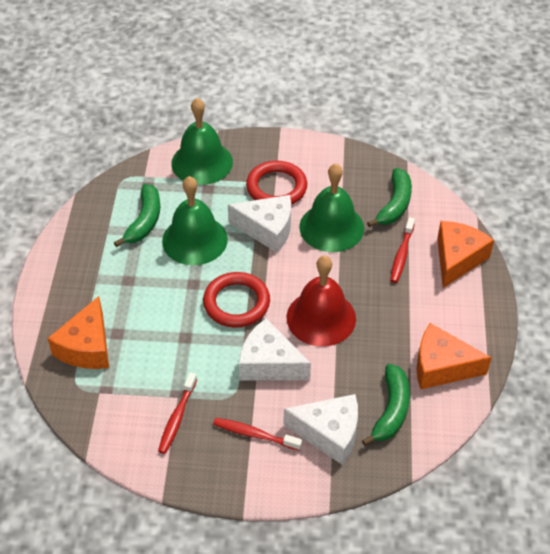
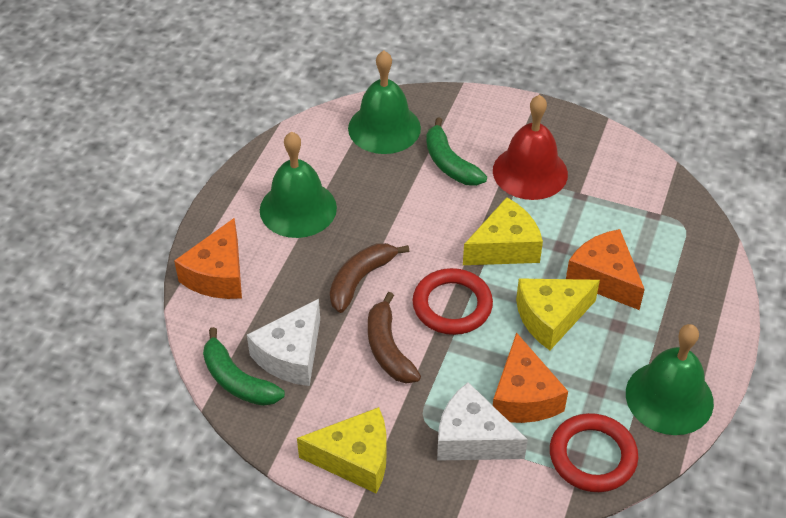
brown banana: none = 0 -> [330,243,409,313] [368,292,421,384] = 2
green banana: [114,184,160,247] [362,364,410,446] [367,168,412,227] = 3 -> [203,327,285,406] [426,117,487,186] = 2
red toothbrush: [158,372,197,454] [213,418,302,451] [390,217,415,283] = 3 -> none = 0
white cheese: [228,195,291,253] [239,319,311,380] [284,394,358,465] = 3 -> [247,299,320,386] [437,382,528,461] = 2
yellow cheese: none = 0 -> [297,407,387,494] [463,197,543,265] [516,278,600,350] = 3

